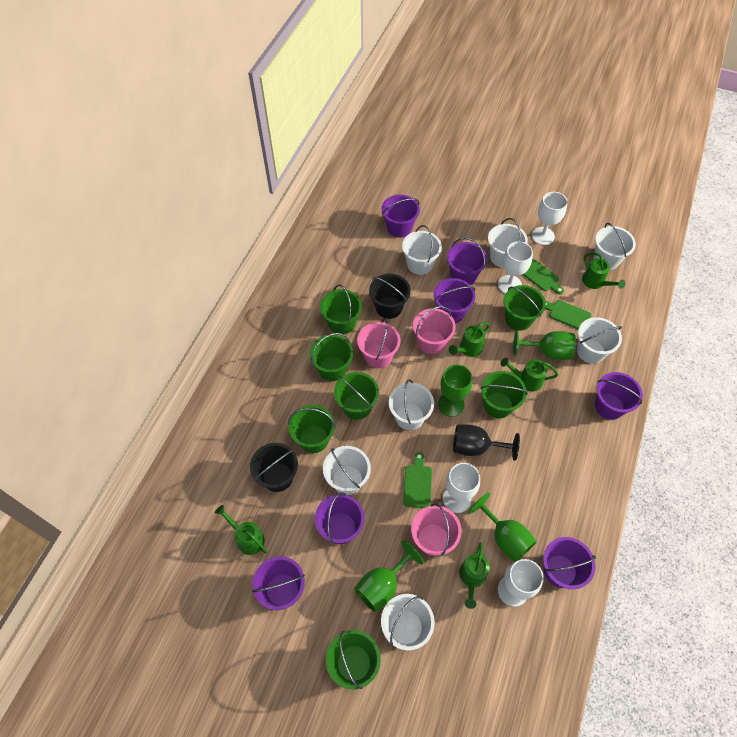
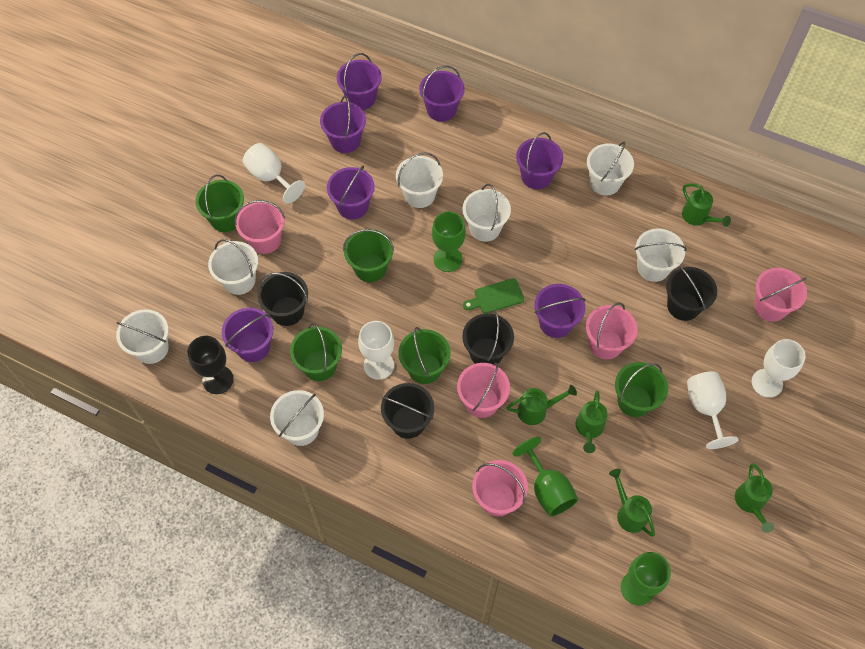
black bucket: [250,443,298,492] [369,274,411,319] = 2 -> [257,272,308,326] [381,383,434,439] [462,310,514,366] [666,266,717,321] = 4
green bucket: [288,405,336,453] [309,333,353,381] [320,284,362,334] [326,630,381,690] [334,372,379,420] [480,371,528,418] [503,285,546,331] = 7 -> [196,175,244,232] [290,323,342,381] [343,229,394,282] [399,327,451,384] [615,362,668,417] = 5
green cutting board: [403,452,432,508] [522,259,564,294] [545,300,591,329] = 3 -> [463,278,524,314] = 1
green goblet: [354,541,424,612] [438,364,472,417] [468,492,537,562] [513,330,576,360] = 4 -> [432,212,466,272] [513,437,578,517] [621,552,671,606] = 3
pink bucket: [357,319,400,368] [411,504,462,556] [413,306,456,354] = 3 -> [234,200,285,254] [457,363,510,418] [472,460,528,516] [586,302,638,359] [754,268,807,322] = 5

